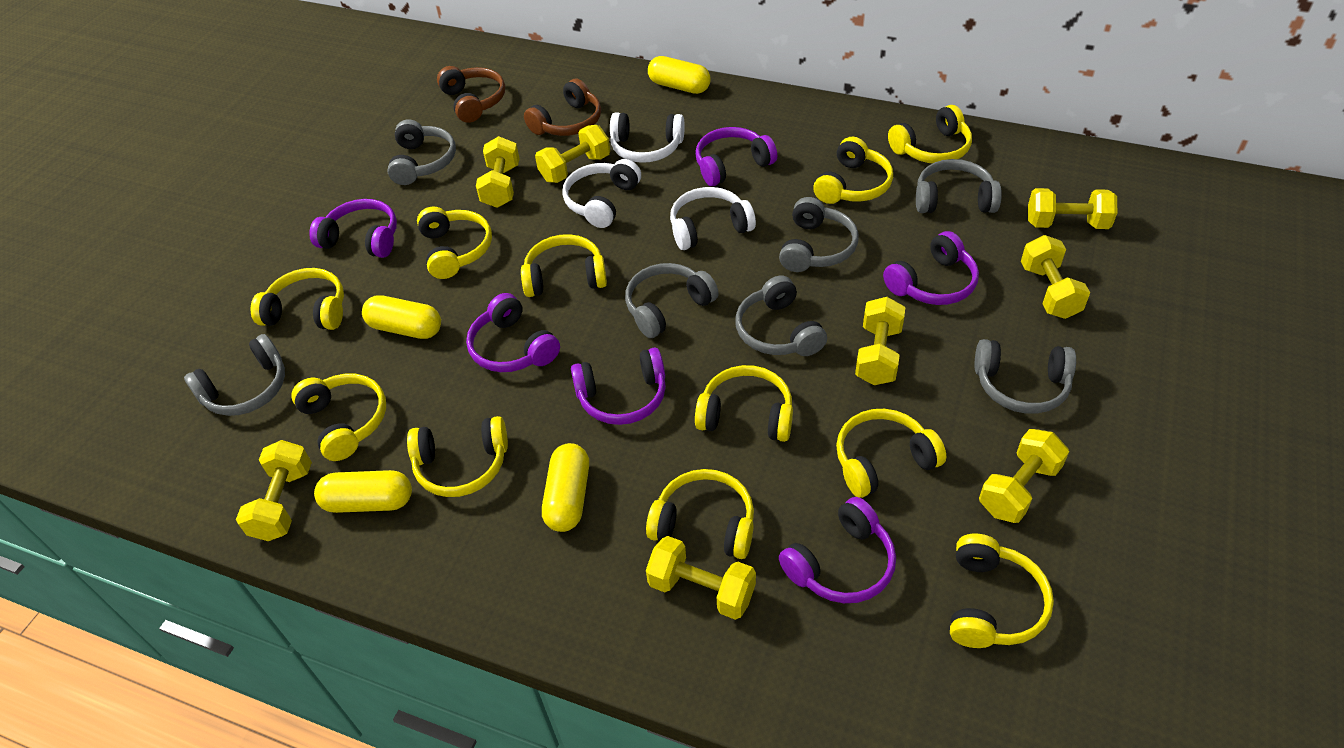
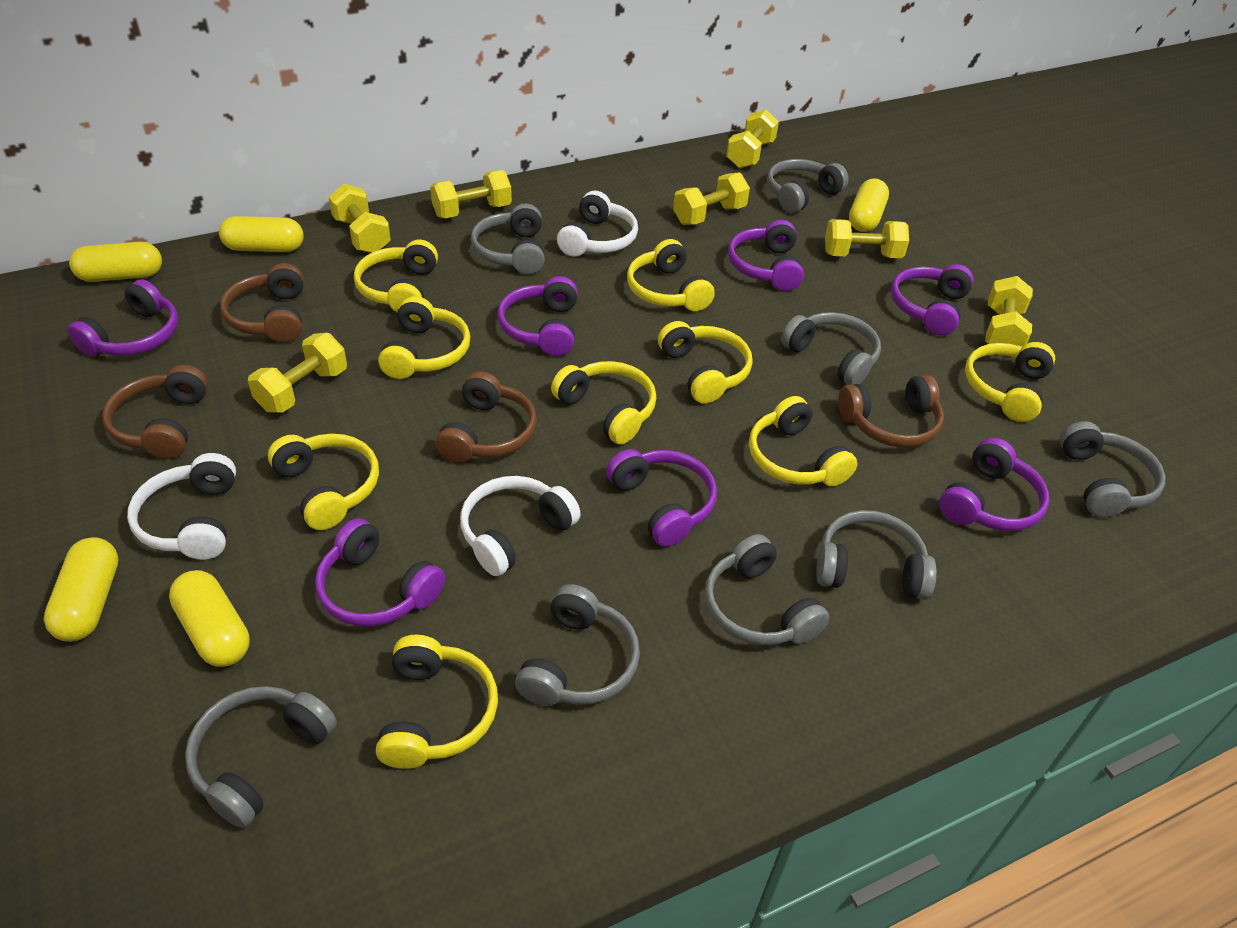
brown headphones: [437,66,505,123] [524,79,601,136] = 2 -> [102,365,208,459] [220,263,304,343] [435,371,537,463] [838,375,944,448] = 4
grey headphones: [184,334,285,416] [387,119,456,185] [625,263,719,338] [735,276,827,356] [779,197,858,272] [916,159,1002,213] [974,339,1076,414] = 7 -> [185,686,337,828] [471,203,545,274] [515,584,640,706] [705,534,829,645] [767,159,849,213] [781,312,881,385] [816,510,937,600] [1060,421,1166,518] = 8
purple headphones: [309,199,397,258] [466,293,560,372] [571,347,666,425] [695,127,777,186] [779,497,896,603] [883,231,979,305] = 6 -> [67,279,178,356] [315,518,445,626] [497,276,578,356] [606,449,717,547] [728,220,804,291] [891,264,974,335] [939,438,1049,531] = 7
yellow capsule: [314,470,412,513] [362,295,441,339] [542,443,589,532] [648,56,711,94] = 4 -> [44,537,118,642] [69,242,162,282] [169,570,250,667] [219,216,304,252] [849,179,889,232] = 5
yellow dumbbell: [236,440,312,541] [476,136,519,208] [535,125,610,183] [646,536,756,620] [855,297,906,385] [979,429,1069,523] [1021,235,1090,319] [1028,188,1117,229] = 8 -> [248,333,347,413] [329,184,391,253] [430,170,512,218] [673,172,750,225] [726,109,779,168] [825,219,909,258] [985,276,1033,347] = 7
yellow headphones: [250,268,344,330] [291,373,386,461] [407,416,508,497] [417,207,492,279] [521,234,607,297] [646,469,754,559] [695,365,793,442] [813,137,893,204] [836,409,946,498] [888,105,972,163] [950,533,1054,648] = 11 -> [268,434,379,530] [354,240,438,313] [376,635,498,769] [378,296,470,379] [551,361,656,445] [627,239,715,311] [658,321,753,404] [749,396,858,486] [965,342,1055,422] = 9

